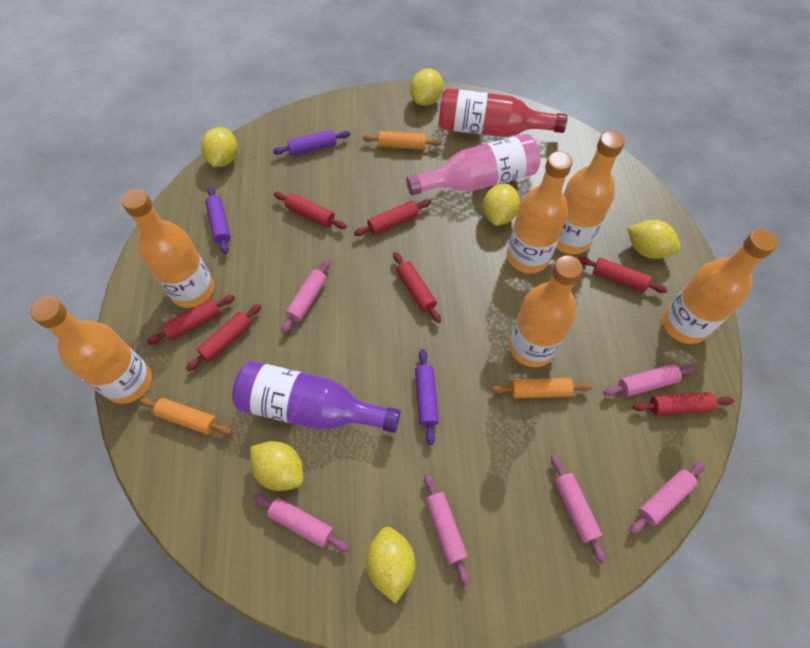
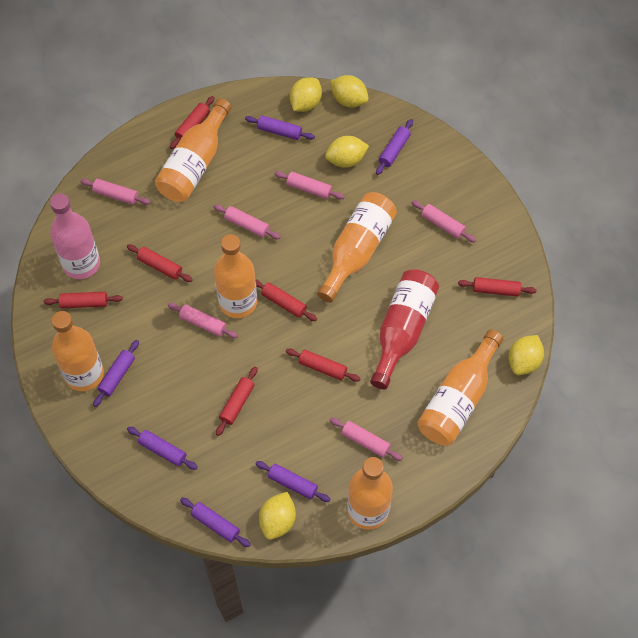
orange rolling pin: [139,398,232,435] [363,131,442,150] [492,378,592,398] = 3 -> none = 0
purple bottle: [232,361,401,433] = 1 -> none = 0
purple rolling pin: [205,186,231,254] [273,130,351,156] [415,349,439,445] = 3 -> [93,340,139,407] [127,427,198,470] [180,498,251,547] [245,116,315,140] [255,461,330,502] [376,119,413,175] = 6
yellow lemon: [201,127,237,167] [250,441,303,491] [366,527,415,603] [410,69,443,106] [483,183,520,226] [627,220,681,259] = 6 -> [259,492,296,540] [290,77,322,112] [325,136,369,168] [330,75,369,107] [508,335,544,375] = 5

